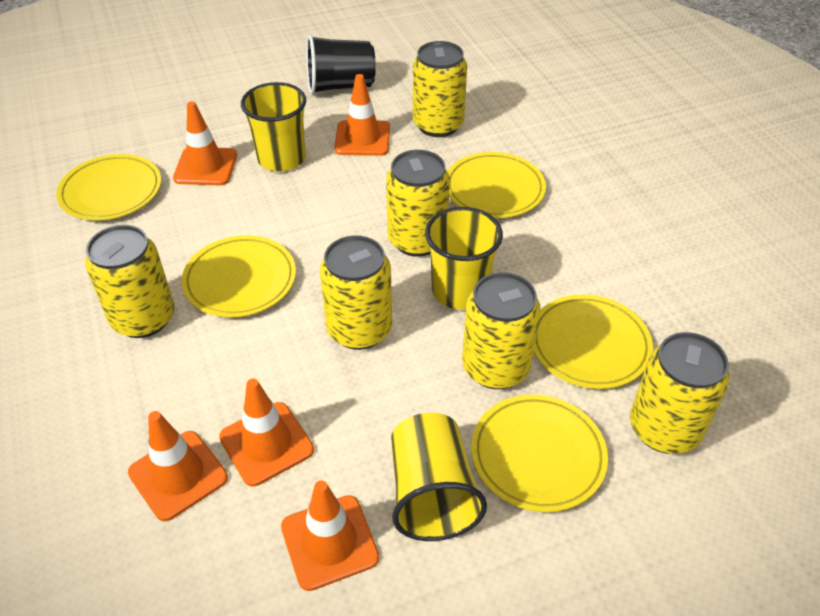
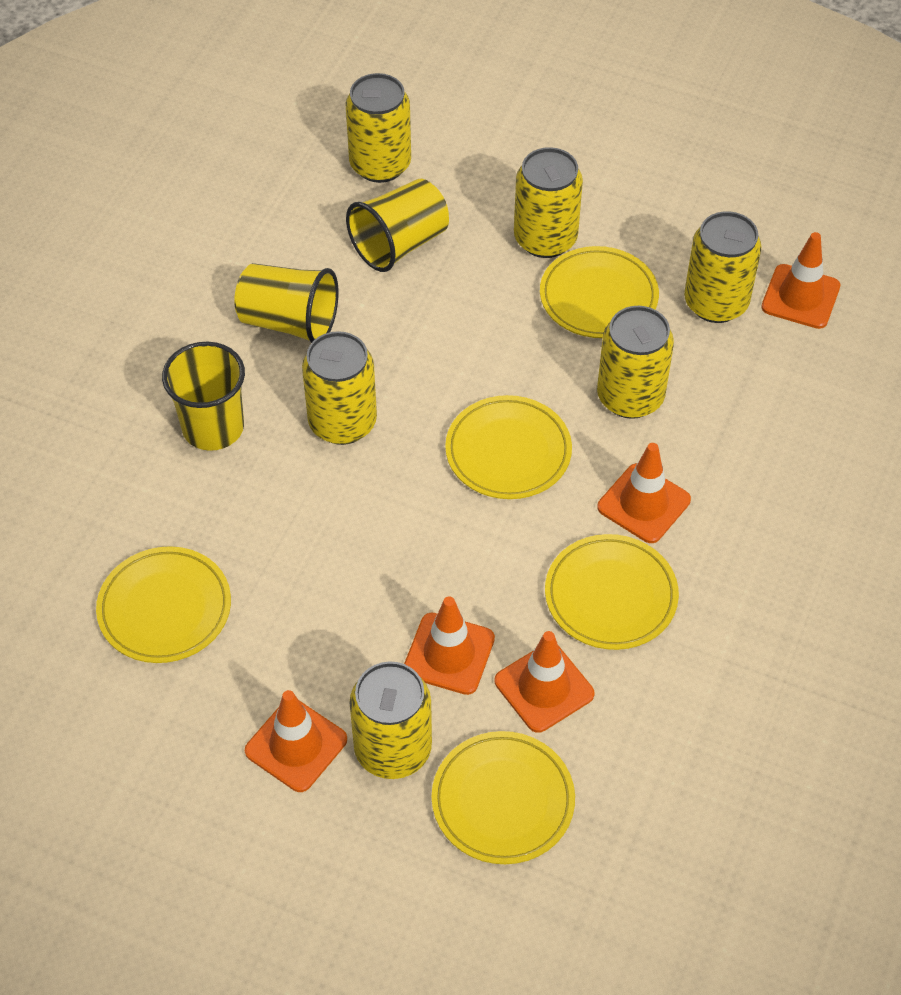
black cup: [306,35,376,94] = 1 -> none = 0

